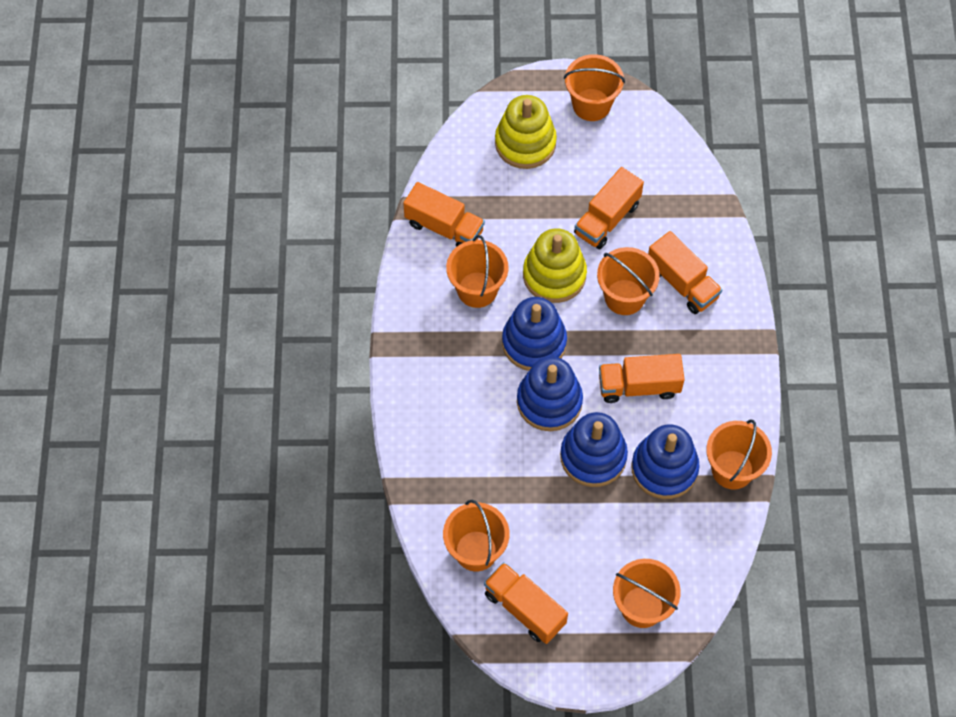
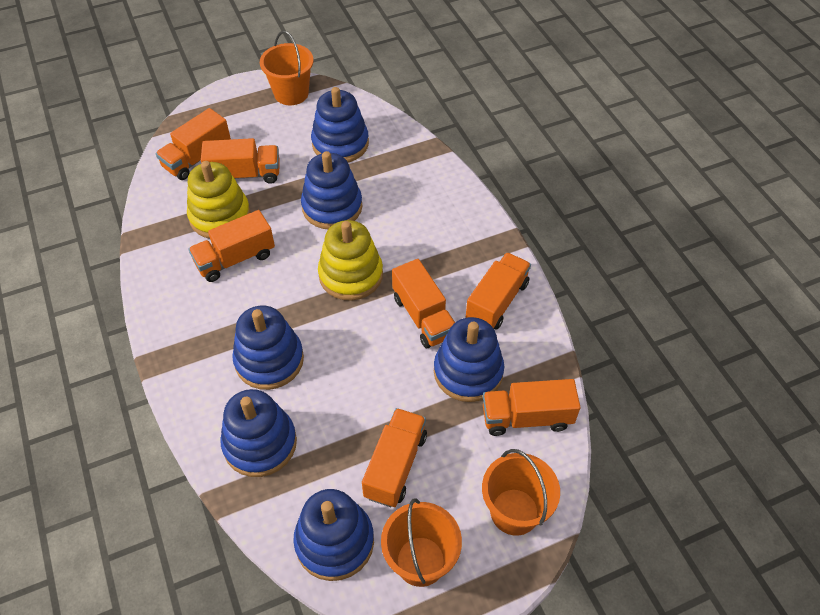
blue stacking toy: [502,297,567,371] [517,357,583,431] [560,412,628,487] [631,424,700,499] = 4 -> [220,389,297,477] [232,306,304,390] [293,489,374,581] [301,151,362,229] [311,87,369,162] [434,317,504,402] = 6
orange bucket: [443,499,510,571] [446,235,508,308] [564,54,625,121] [597,247,660,315] [613,559,681,628] [706,420,772,489] = 6 -> [260,31,314,105] [381,498,462,587] [482,449,560,536] = 3
orange truck: [403,182,485,247] [484,562,568,644] [574,167,644,249] [599,354,685,403] [648,231,722,314] = 5 -> [156,108,231,180] [188,210,275,282] [201,138,280,184] [362,408,427,507] [392,259,455,348] [466,252,531,330] [483,379,580,436] = 7

